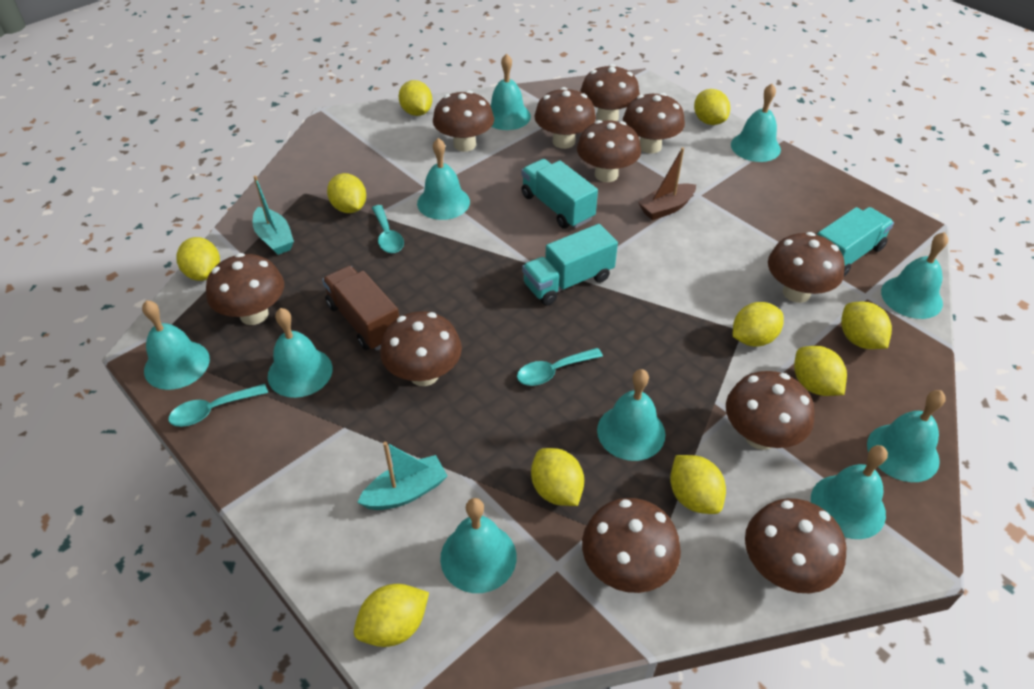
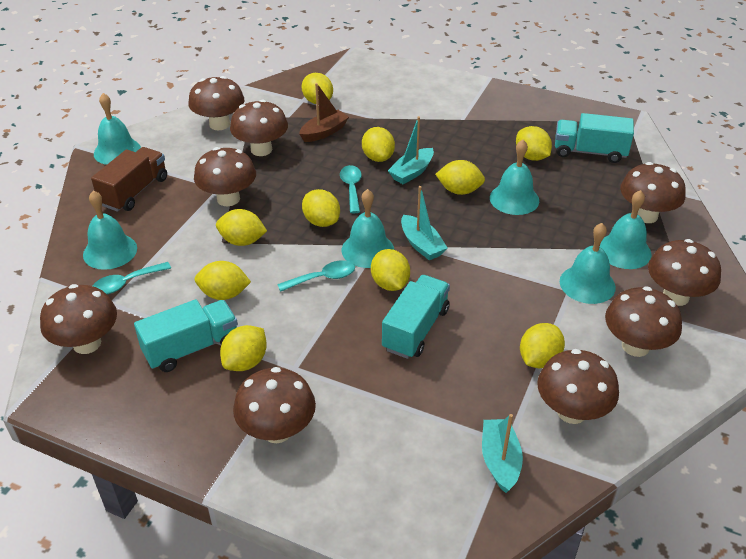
brown mushroom: [206,253,284,325] [380,311,462,386] [433,90,494,152] [535,87,596,149] [577,120,641,182] [580,64,640,121] [582,498,681,593] [623,93,685,154] [726,371,815,450] [745,498,846,593] [768,232,845,303] = 11 -> [40,284,117,354] [188,76,245,130] [194,147,256,206] [230,99,288,156] [233,367,316,443] [537,349,619,424] [605,286,682,357] [620,162,686,223] [648,239,721,306] = 9
turquoise bell: [142,300,210,390] [268,308,333,398] [417,138,470,220] [440,498,517,593] [490,54,531,130] [597,369,665,461] [731,84,781,162] [811,445,888,539] [867,390,946,482] [881,232,948,319] = 10 -> [83,191,137,270] [94,93,141,165] [342,189,394,268] [490,140,539,215] [560,223,616,304] [600,190,652,269] = 6
turquoise boat: [253,176,294,255] [357,442,448,510] = 2 -> [388,116,434,184] [401,186,447,260] [482,414,523,493] = 3

